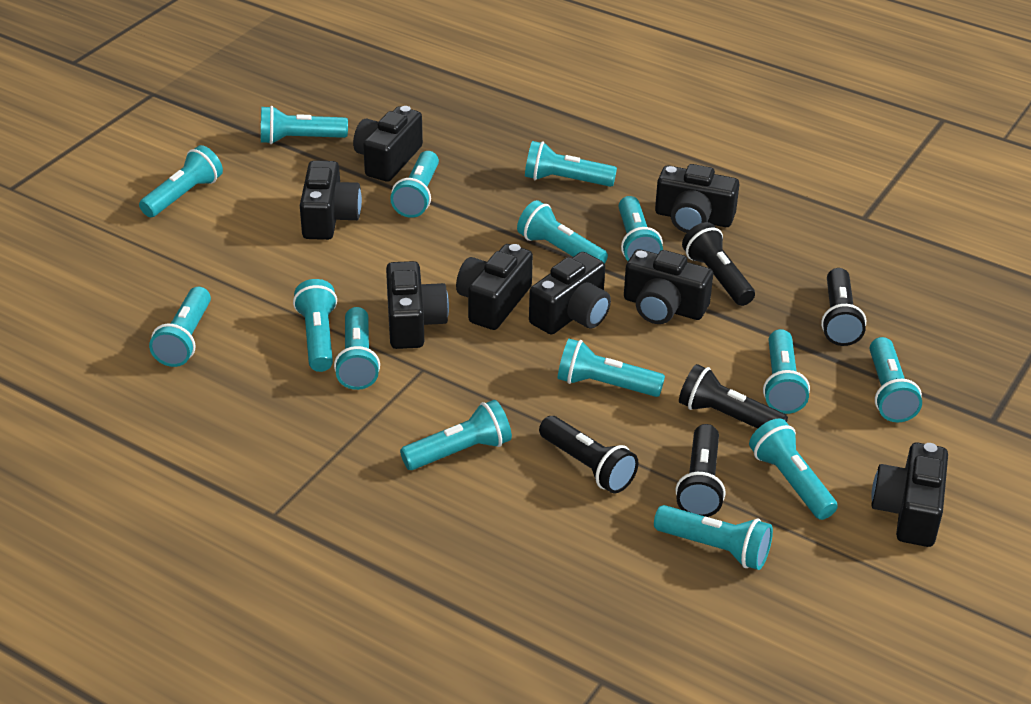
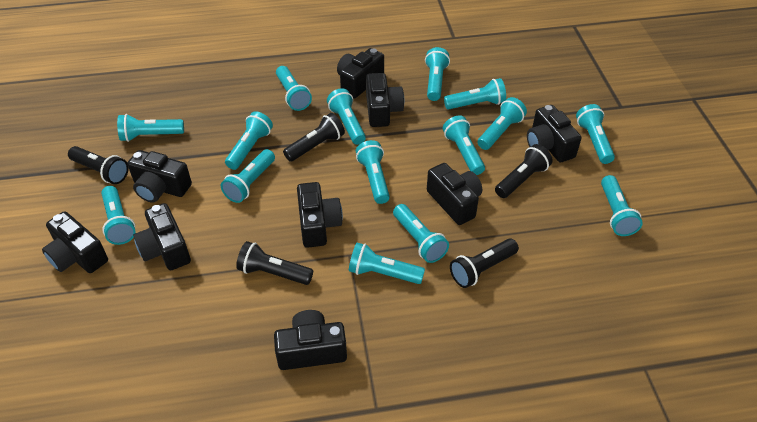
black camera: [300,160,362,240] [353,106,423,182] [386,261,449,349] [456,244,533,330] [529,252,611,335] [624,249,713,324] [655,164,740,233] [871,442,948,547] = 8 -> [42,211,108,273] [127,150,192,202] [133,203,191,270] [274,310,347,370] [297,182,343,248] [337,48,384,98] [366,73,404,127] [427,163,482,225] [527,105,581,162] = 9

